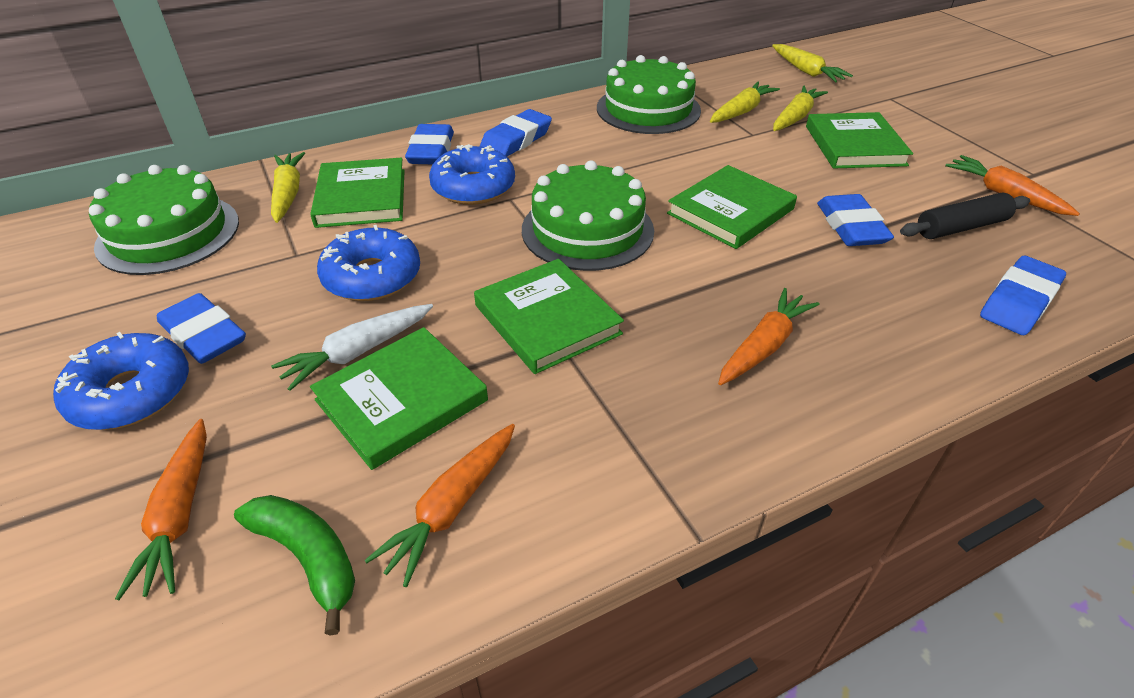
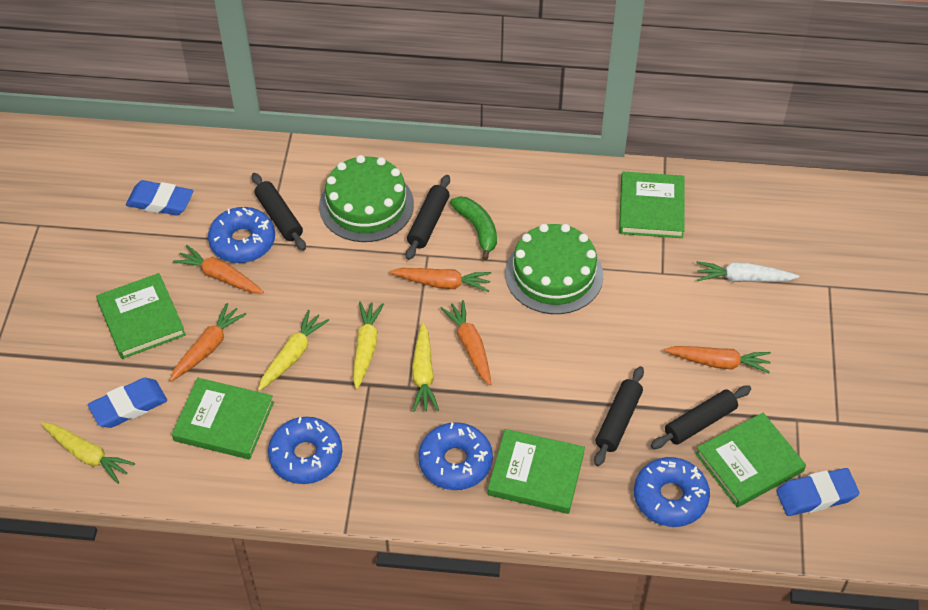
black rolling pin: [900,193,1030,239] = 1 -> [252,173,306,251] [406,175,450,260] [594,366,644,466] [651,385,751,449] = 4
blue donut: [53,332,189,430] [317,225,420,301] [429,144,515,205] = 3 -> [208,207,275,263] [268,417,342,484] [418,422,493,490] [634,457,710,527] = 4
blue eraser: [157,293,246,364] [405,124,454,164] [480,109,552,157] [817,194,894,246] [980,256,1066,335] = 5 -> [88,378,167,428] [126,180,194,215] [776,468,859,516] = 3
green cake: [89,165,239,275] [522,160,654,271] [597,55,701,134] = 3 -> [319,155,414,242] [505,224,603,314] = 2
orange carrot: [115,419,207,600] [365,424,515,587] [718,288,820,385] [945,155,1080,216] = 4 -> [169,303,247,382] [173,245,264,294] [389,268,492,292] [440,300,491,385] [664,346,771,374] = 5

